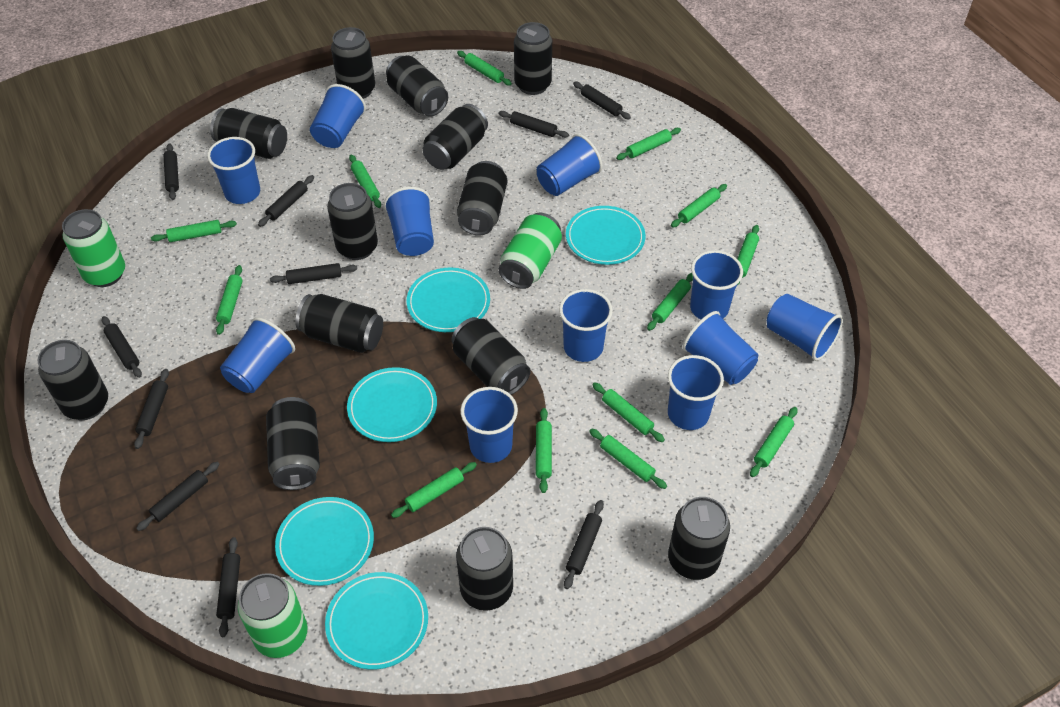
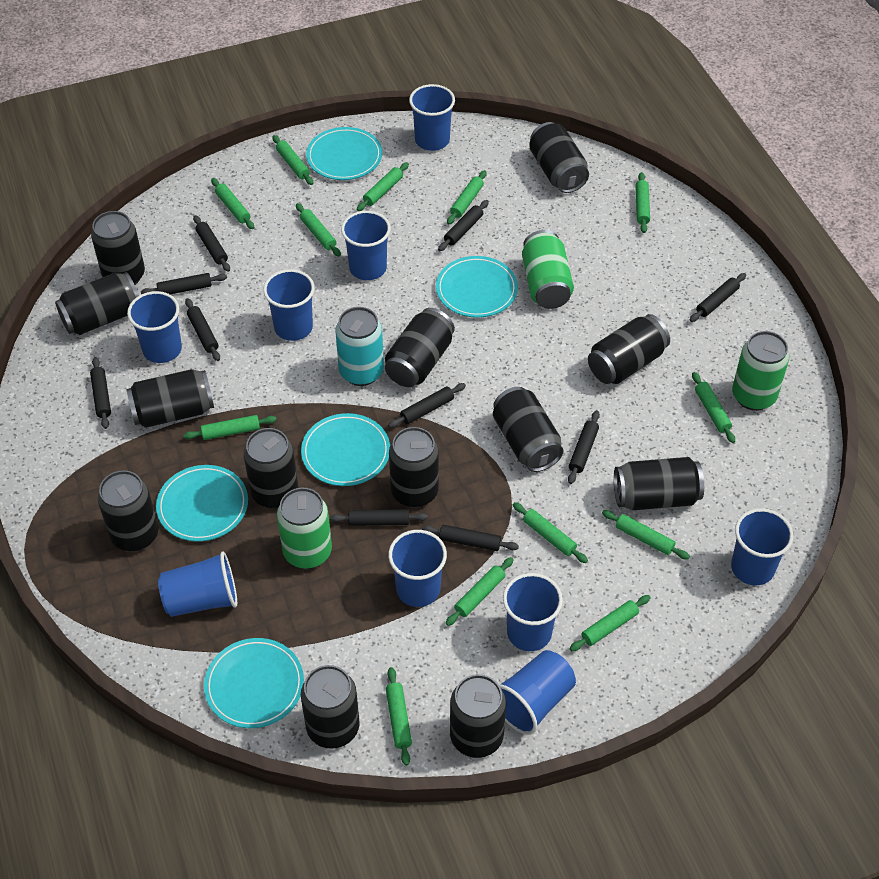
blue cup: [207,137,260,204] [220,317,295,393] [310,84,366,148] [384,187,434,256] [461,387,518,463] [537,134,602,196] [559,289,613,362] [668,355,724,430] [682,311,758,385] [690,250,743,319] [767,294,843,361] = 11 -> [127,291,182,363] [158,552,237,617] [263,269,315,341] [341,211,391,280] [388,530,447,607] [409,84,455,151] [499,650,576,735] [503,573,563,651] [731,508,793,585] = 9
turquoise can: none = 0 -> [335,307,384,386] = 1

